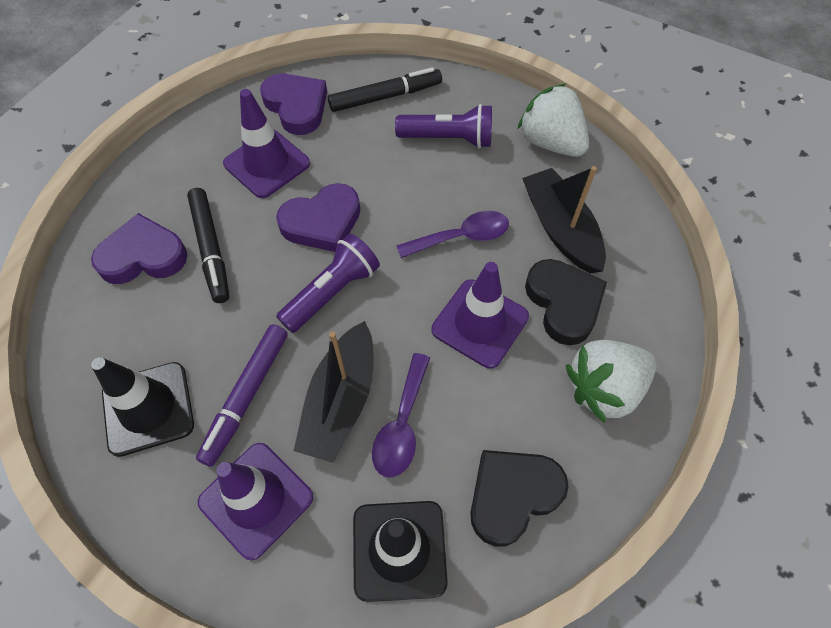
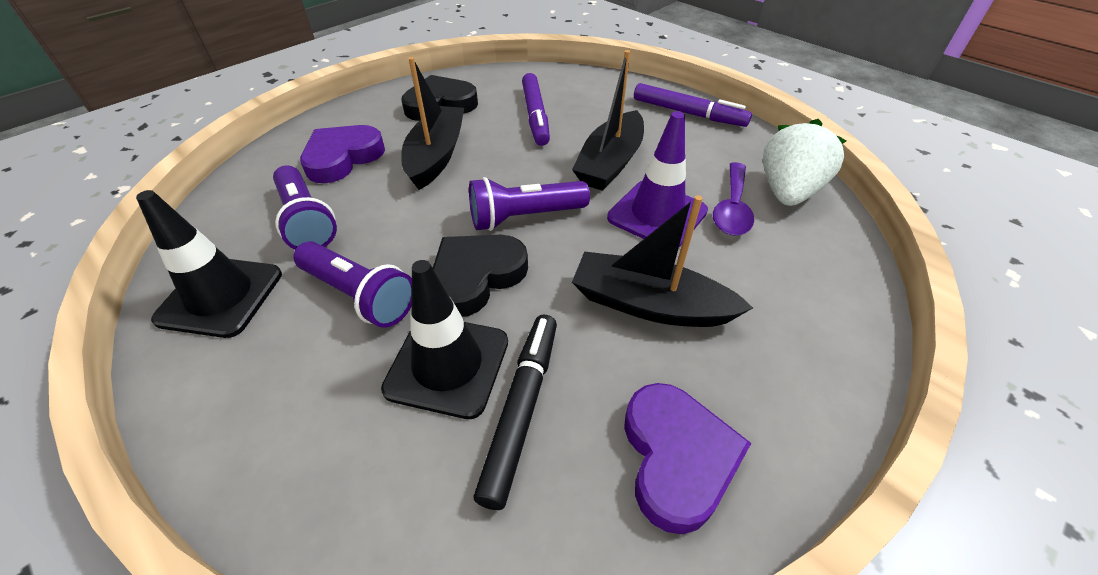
black boat: [294,321,374,463] [522,166,606,274] = 2 -> [401,57,464,190] [572,50,644,191] [572,195,753,327] = 3
black marker: [187,188,229,303] [328,67,442,112] = 2 -> [474,315,557,510] = 1
purple flashlight: [276,234,380,333] [395,104,492,148] = 2 -> [273,165,337,250] [293,241,412,328] [469,177,590,231] = 3
purple heart: [91,213,187,284] [260,74,327,135] [276,183,360,252] = 3 -> [300,125,385,183] [624,383,751,534] = 2
purple marker: [196,324,288,467] = 1 -> [522,73,550,146] [634,83,752,127] = 2
purple spoon: [372,353,430,478] [396,211,509,258] = 2 -> [713,162,754,236] = 1
purple traffic cone: [198,443,313,560] [223,89,310,198] [432,262,529,369] = 3 -> [607,111,708,247] = 1
white strawberry: [517,83,589,157] [566,340,657,423] = 2 -> [763,119,846,206] = 1

